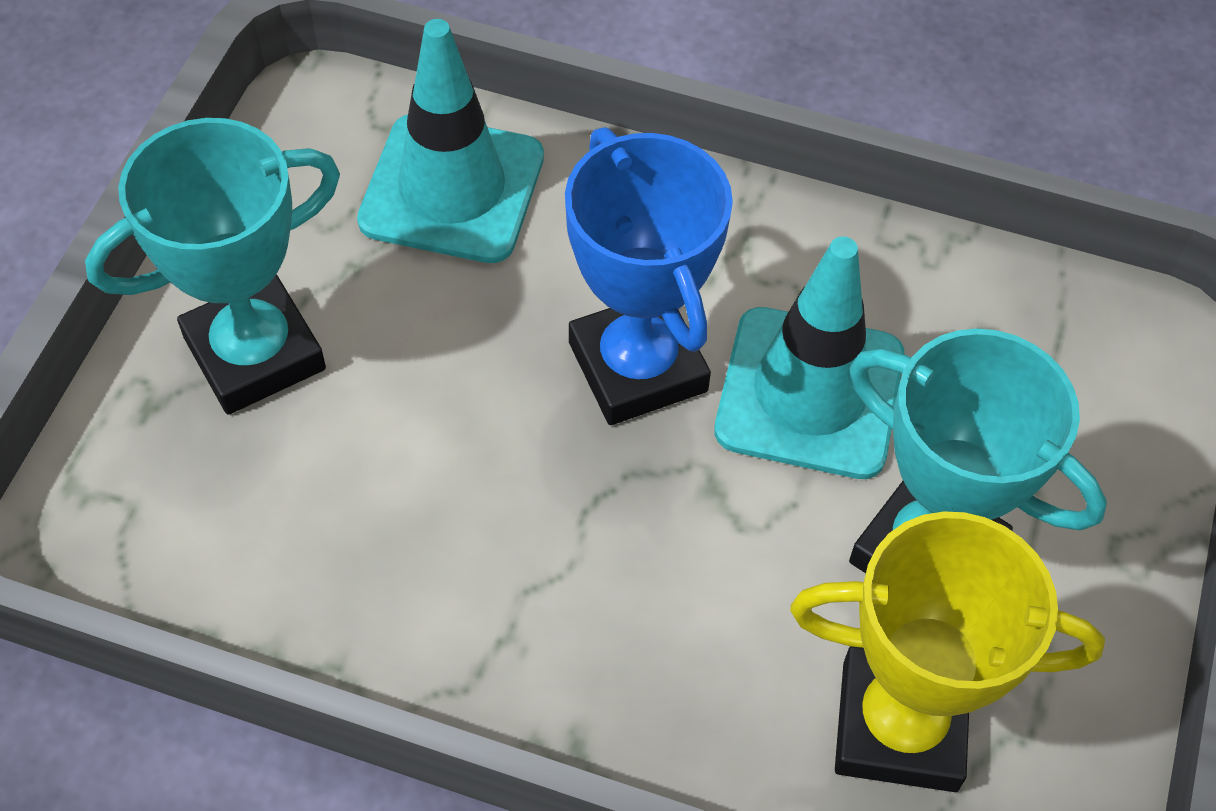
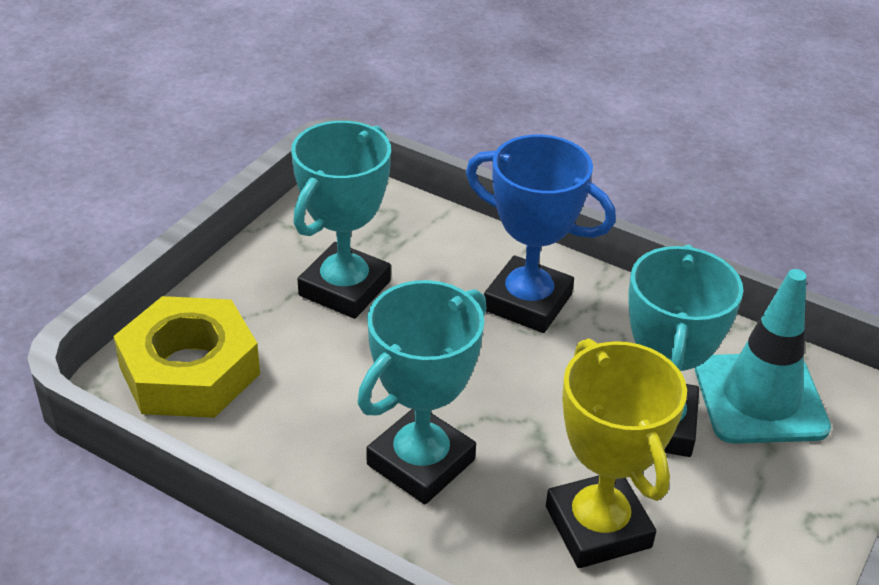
turquoise traffic cone: [357,19,544,263] [714,236,905,479] = 2 -> [695,269,831,444] = 1
turquoise trophy: [85,118,340,415] [849,328,1107,573] = 2 -> [291,121,391,319] [357,280,487,504] [628,244,743,457] = 3
yellow nut: none = 0 -> [113,296,260,418] = 1

